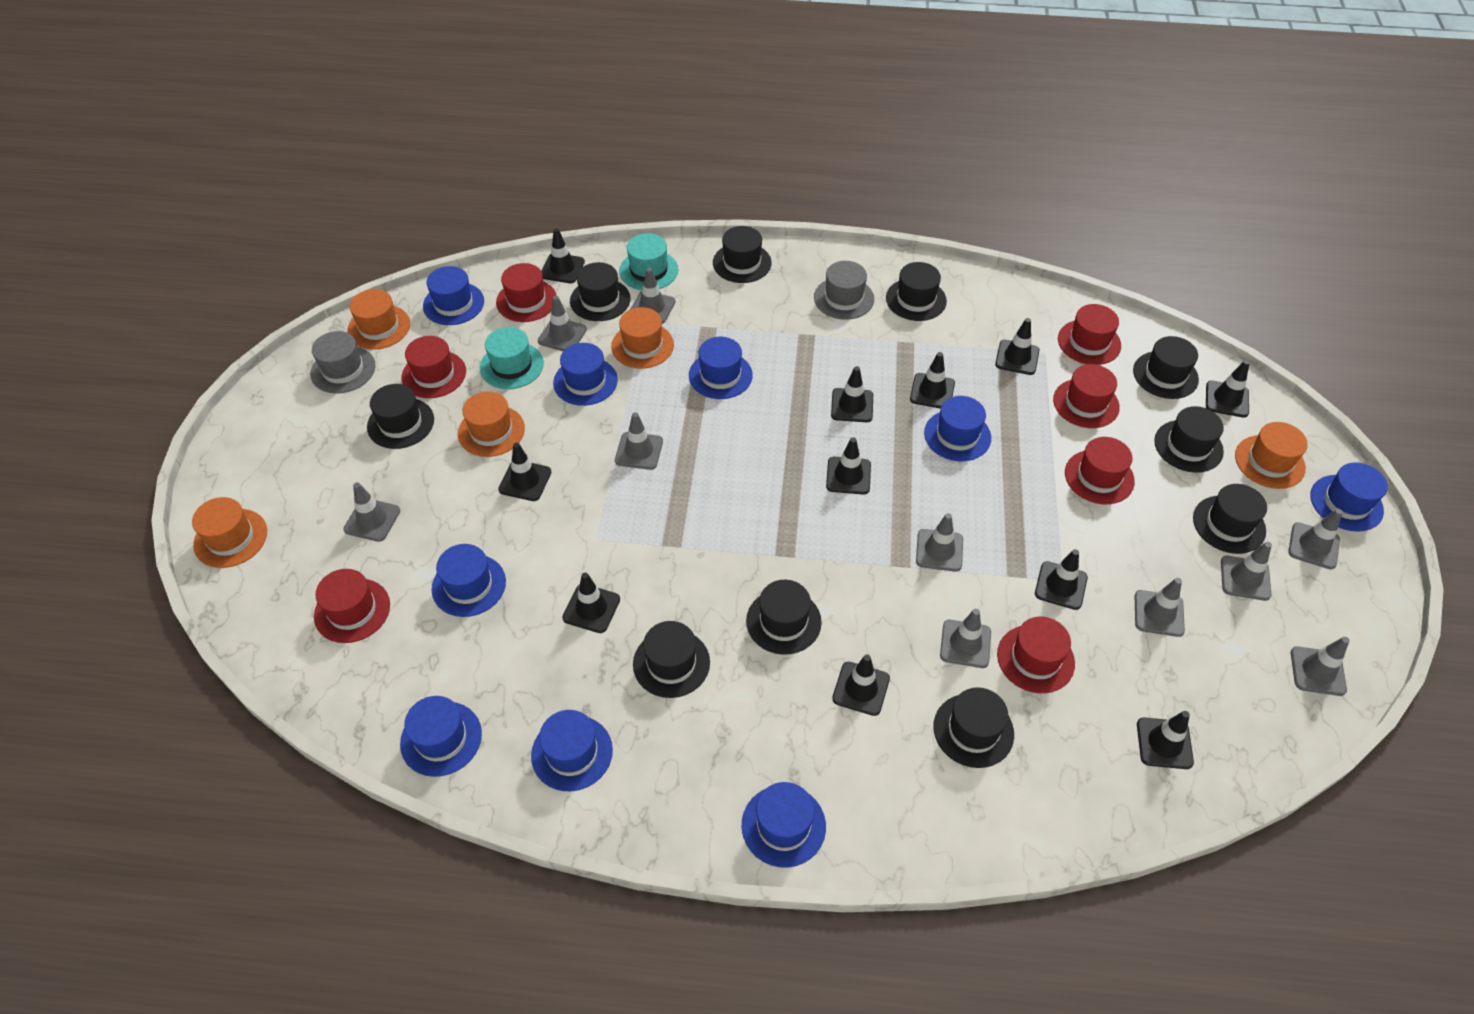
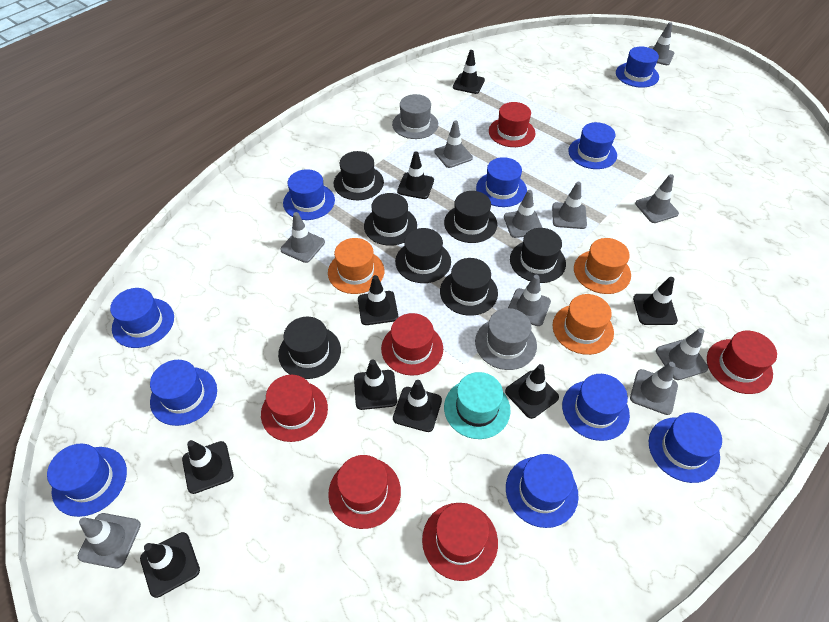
black hat: [367,384,434,449] [570,262,631,321] [633,621,710,698] [713,226,772,283] [746,580,822,655] [886,262,947,321] [934,687,1014,768] [1133,336,1199,399] [1154,406,1224,473] [1193,484,1267,554] = 10 -> [278,317,341,379] [334,151,384,200] [364,193,417,246] [395,228,451,283] [440,258,498,316] [444,191,497,243] [510,228,566,283] = 7
black traffic cone: [498,442,551,501] [541,228,585,283] [562,573,620,633] [826,437,871,495] [831,366,873,422] [832,654,890,716] [910,352,955,409] [995,318,1039,375] [1035,549,1088,610] [1137,711,1194,769] [1206,360,1250,418] = 11 -> [140,532,200,598] [182,440,233,494] [354,359,397,410] [358,275,398,325] [393,380,442,432] [397,151,434,199] [453,50,485,94] [505,364,559,419] [633,277,678,325] = 9
blue hat: [400,696,482,777] [423,266,484,325] [432,544,506,617] [531,710,613,791] [553,343,618,406] [689,337,753,399] [742,782,826,868] [924,396,991,461] [1310,462,1388,532] = 9 -> [47,443,127,517] [110,288,174,348] [150,360,217,426] [283,169,335,220] [476,157,527,207] [506,454,579,528] [562,374,630,441] [568,122,617,169] [616,46,659,88] [649,413,722,483] = 10
orange hat: [192,497,267,568] [347,289,410,349] [458,391,525,457] [611,307,674,369] [1235,422,1308,489] = 5 -> [328,238,384,294] [552,294,614,355] [574,238,631,294] = 3
red hat: [314,569,390,643] [402,336,466,398] [496,263,557,322] [997,617,1075,693] [1053,364,1120,428] [1058,304,1121,365] [1065,437,1135,504] = 7 -> [261,375,328,442] [328,455,401,529] [381,313,443,376] [422,503,498,581] [489,102,536,147] [707,331,777,394] = 6
turquoise hat: [480,327,544,389] [619,233,678,290] = 2 -> [444,372,510,439] = 1

